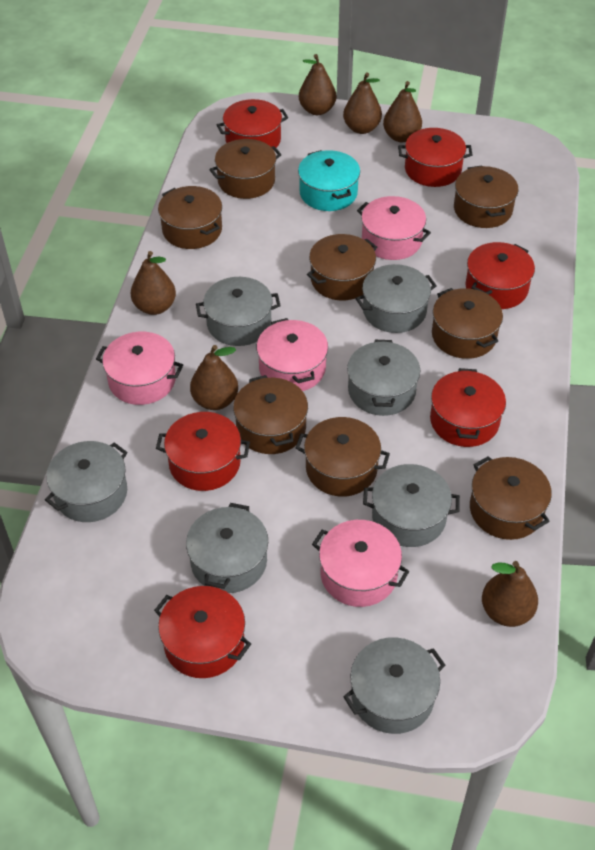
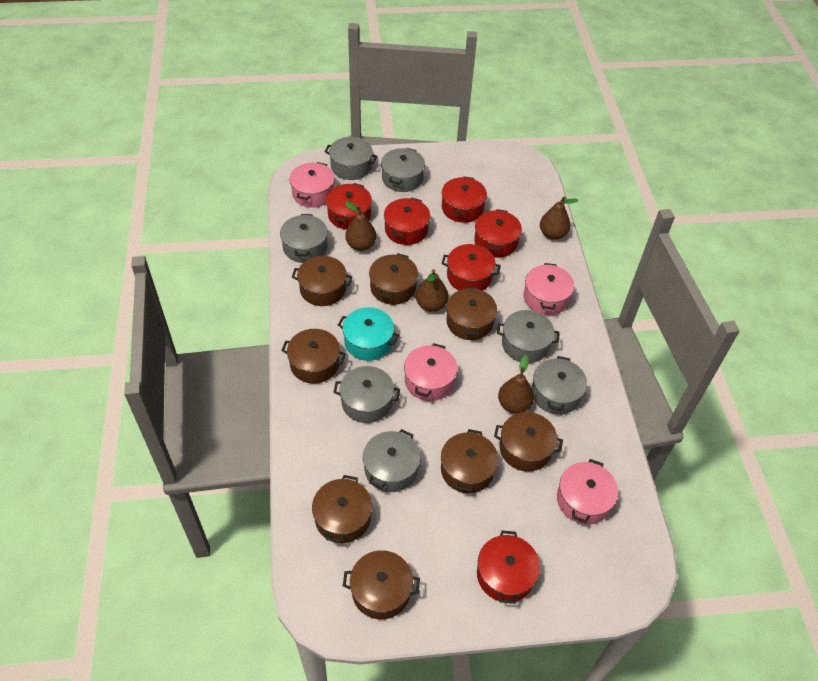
brown pear: [131,251,176,315] [190,345,238,410] [299,54,336,115] [343,72,382,134] [383,81,422,142] [482,561,538,627] = 6 -> [345,201,376,251] [416,269,448,312] [498,355,534,414] [540,196,578,240] = 4

